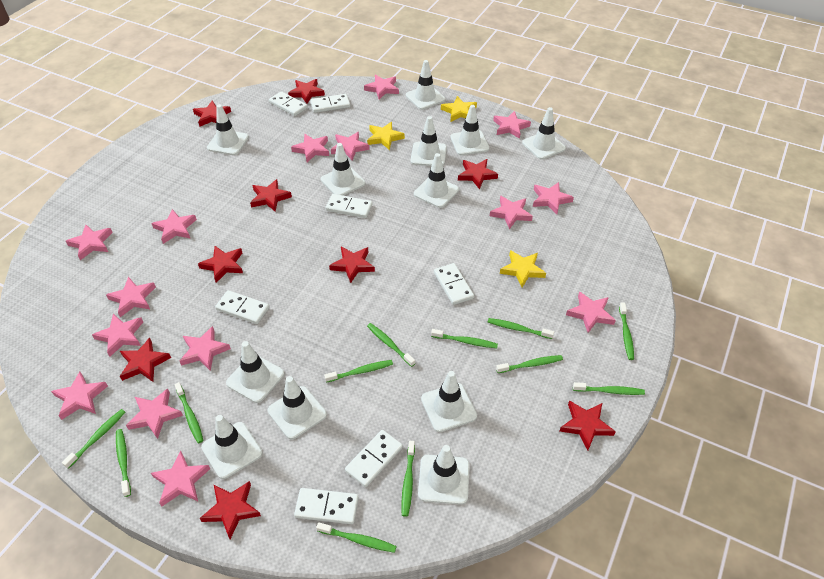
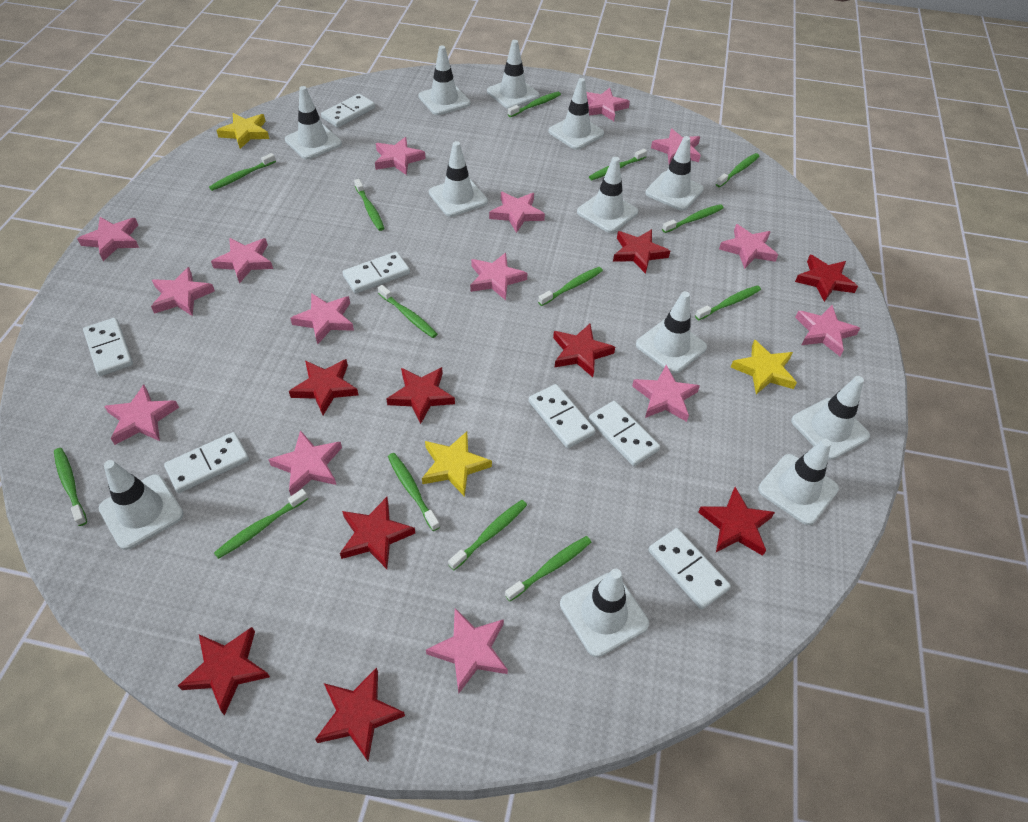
green toothbrush: [62,409,125,469] [116,429,131,497] [174,382,204,443] [316,522,397,553] [324,360,393,383] [367,323,415,367] [401,441,415,517] [431,329,498,348] [488,318,554,339] [496,355,563,373] [573,382,645,395] [619,302,634,360] = 12 -> [54,448,87,526] [209,153,276,191] [214,489,308,559] [354,179,384,231] [378,285,437,338] [388,453,440,531] [448,500,527,570] [505,536,591,601] [508,92,561,117] [538,267,603,306] [589,149,647,180] [662,204,724,233] [695,285,761,320] [716,153,759,187] = 14

